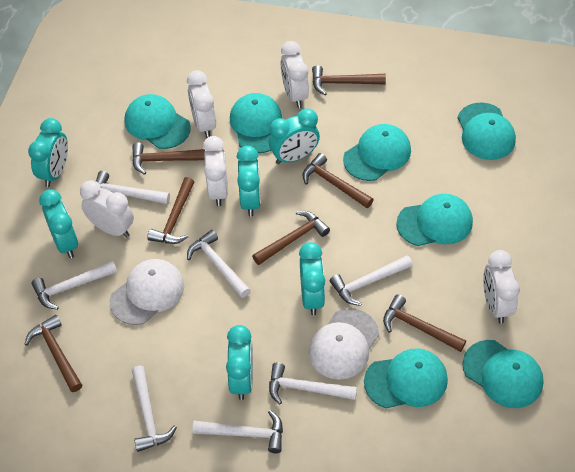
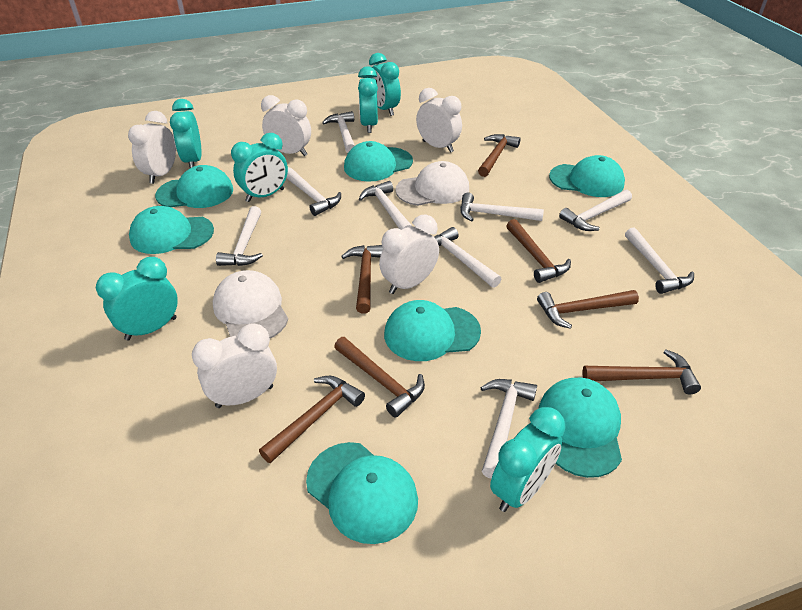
white hammer: [32,261,117,310] [96,171,170,204] [132,366,177,452] [187,230,250,298] [192,410,283,453] [269,362,357,404] [330,255,413,306] = 7 -> [216,206,263,266] [286,167,341,216] [322,111,355,153] [359,181,412,230] [435,227,501,288] [460,193,544,222] [480,379,537,479] [559,190,632,231] [625,227,694,294] = 9

